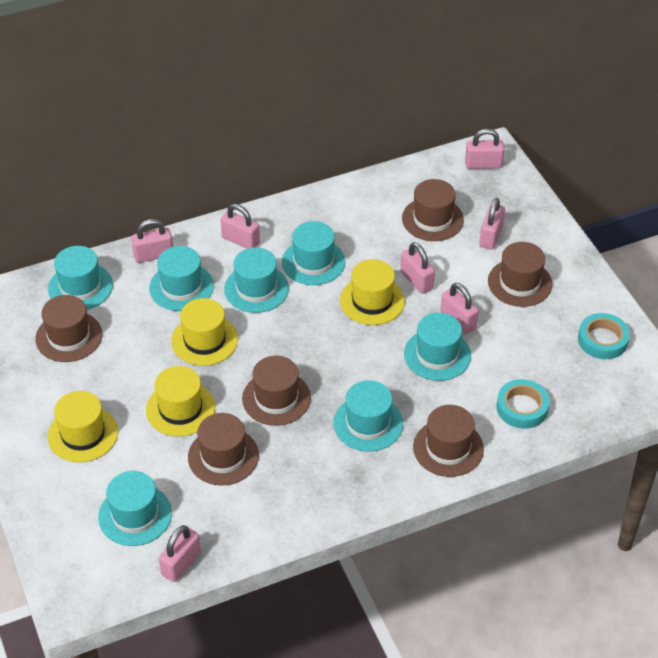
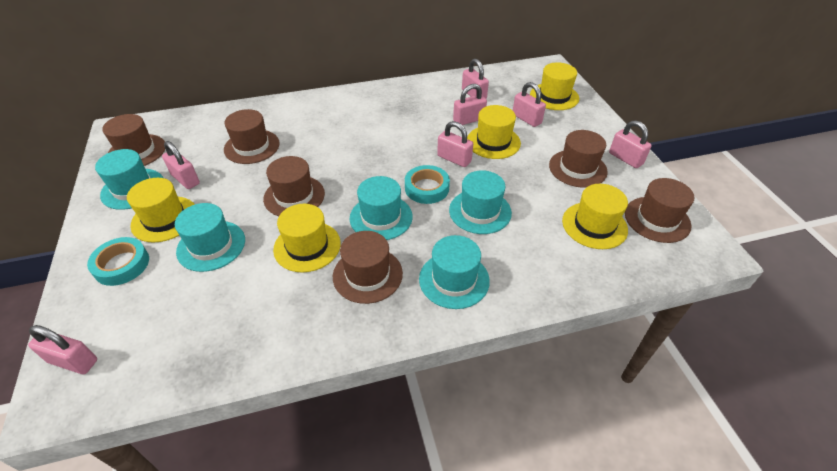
turquoise hat: [48,246,113,310] [98,471,172,546] [149,246,214,311] [224,248,289,313] [282,221,345,285] [333,380,403,452] [404,313,471,381] = 7 -> [95,149,163,210] [175,203,245,272] [350,176,413,240] [419,235,490,309] [449,170,512,234] = 5
yellow hat: [48,391,118,462] [146,366,215,437] [171,298,238,366] [340,259,405,325] = 4 -> [127,178,195,242] [273,204,341,272] [467,105,521,159] [530,62,579,110] [562,184,628,249] = 5

